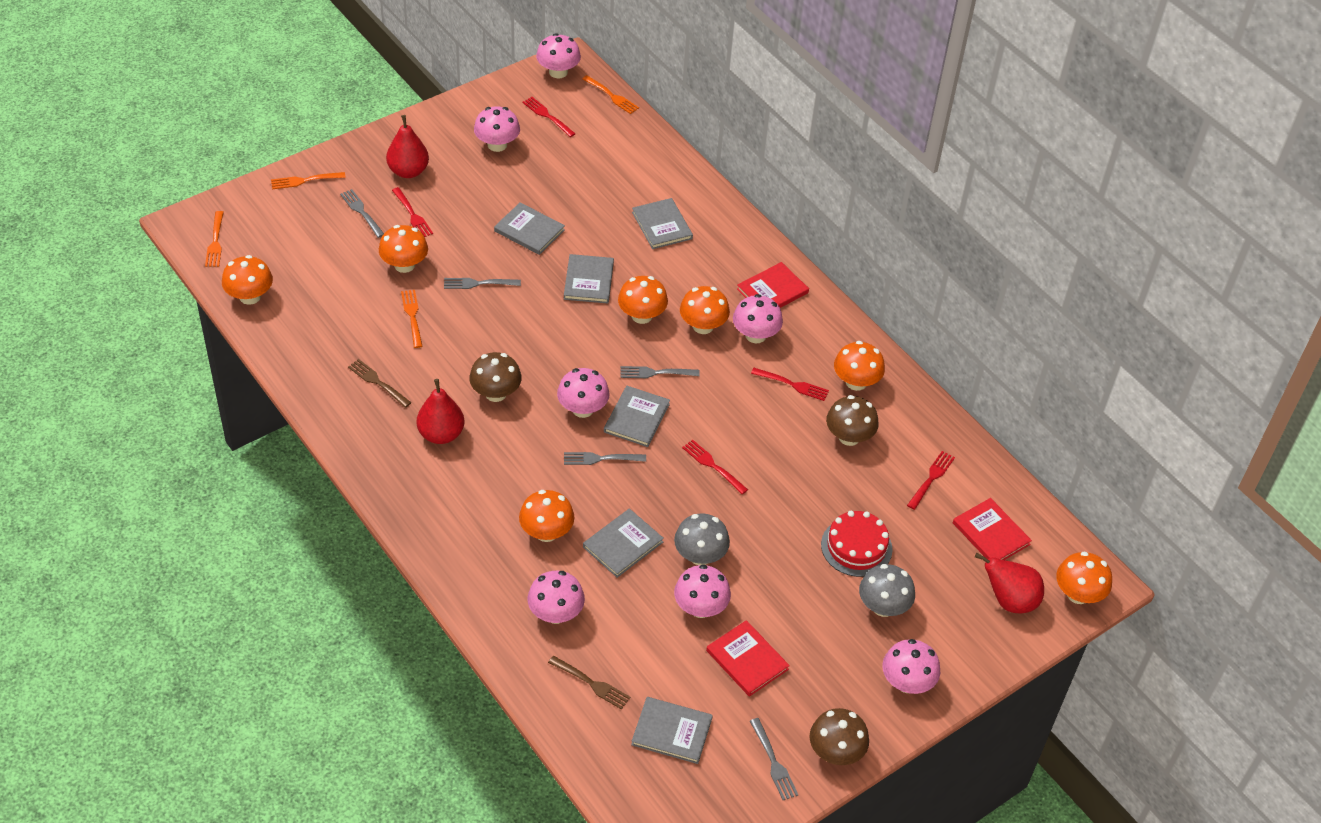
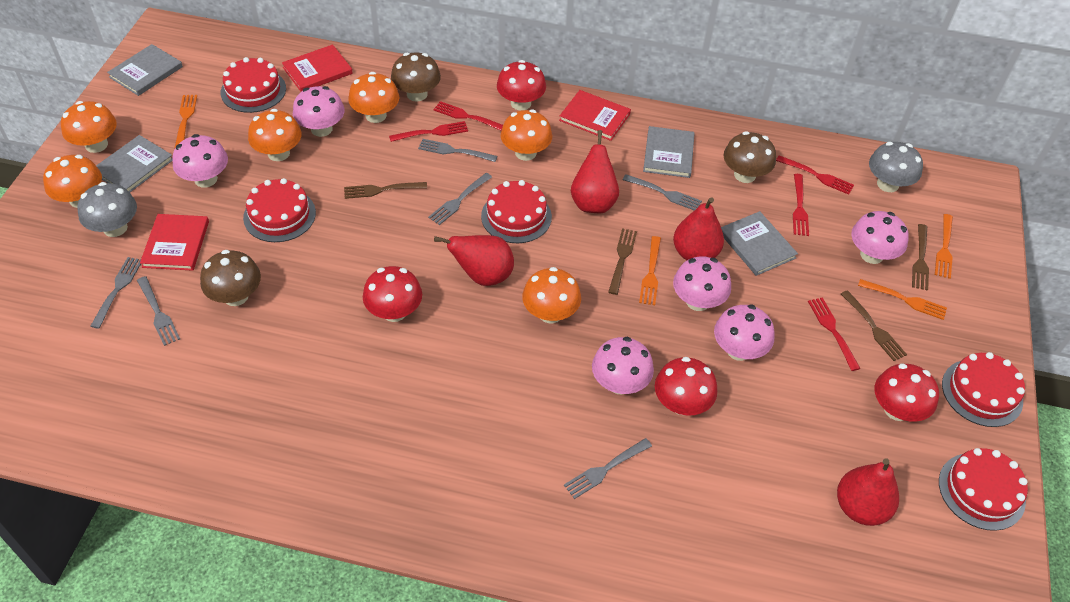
brown fork: [348,359,411,408] [548,656,630,710] = 2 -> [344,182,427,199] [608,228,637,295] [841,290,907,361] [912,224,929,291] = 4
grey book: [494,202,565,255] [564,254,614,304] [583,509,664,578] [604,386,670,447] [631,697,713,764] [632,198,693,249] = 6 -> [96,135,172,193] [107,44,183,96] [643,126,695,178] [721,211,798,276] = 4
grey fork: [340,189,384,238] [444,278,521,289] [564,452,646,465] [620,366,700,378] [750,718,798,800] = 5 -> [90,257,141,329] [137,276,180,346] [418,139,497,162] [428,173,492,225] [564,438,652,499] [623,174,702,211] = 6
orange mushroom: [222,255,273,305] [379,225,428,273] [519,490,574,542] [618,276,668,324] [680,286,730,334] [834,341,885,391] [1056,552,1112,604] = 7 -> [43,155,102,208] [61,101,117,153] [248,109,301,161] [348,72,399,123] [501,109,552,161] [522,267,581,323] = 6
pink mushroom: [474,107,520,152] [527,571,585,624] [536,33,581,78] [557,368,610,418] [674,564,731,618] [733,294,783,343] [882,639,940,694] = 7 -> [172,134,228,188] [293,86,345,137] [592,337,654,394] [673,256,731,311] [714,305,775,361] [851,211,909,264] = 6
red cake: [821,511,893,577] = 1 -> [221,57,286,113] [243,178,316,242] [481,180,552,243] [939,448,1028,531] [942,352,1025,427] = 5
red mushroom: none = 0 -> [363,266,422,322] [497,60,546,110] [655,357,717,415] [875,364,939,422] = 4
red pear: [386,115,429,178] [417,379,464,444] [975,553,1044,613] = 3 -> [434,235,514,286] [571,130,619,213] [673,197,724,260] [837,458,899,526] = 4

